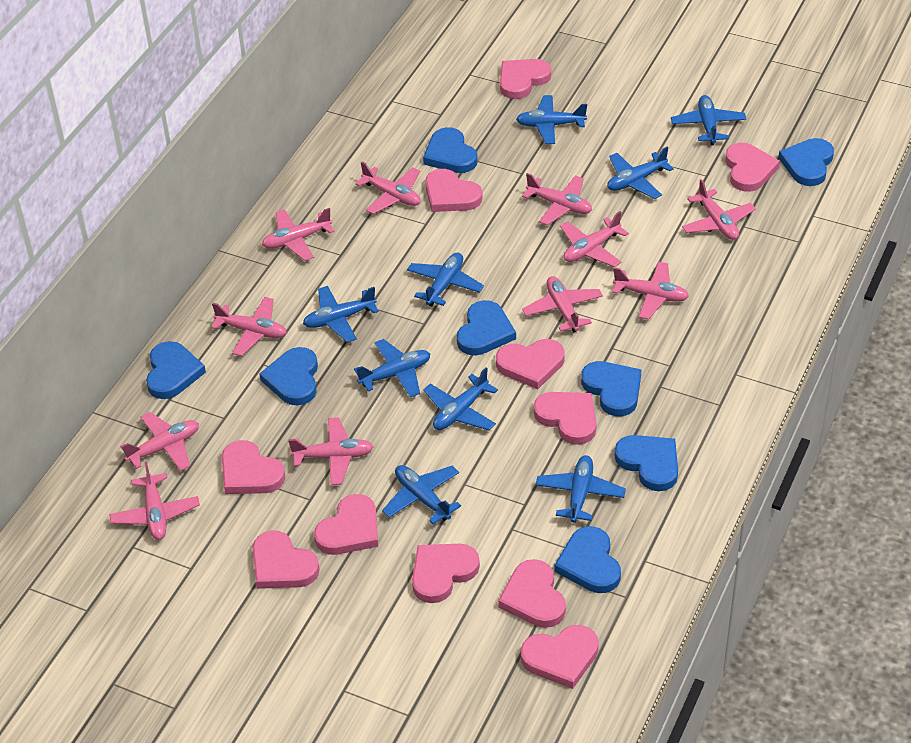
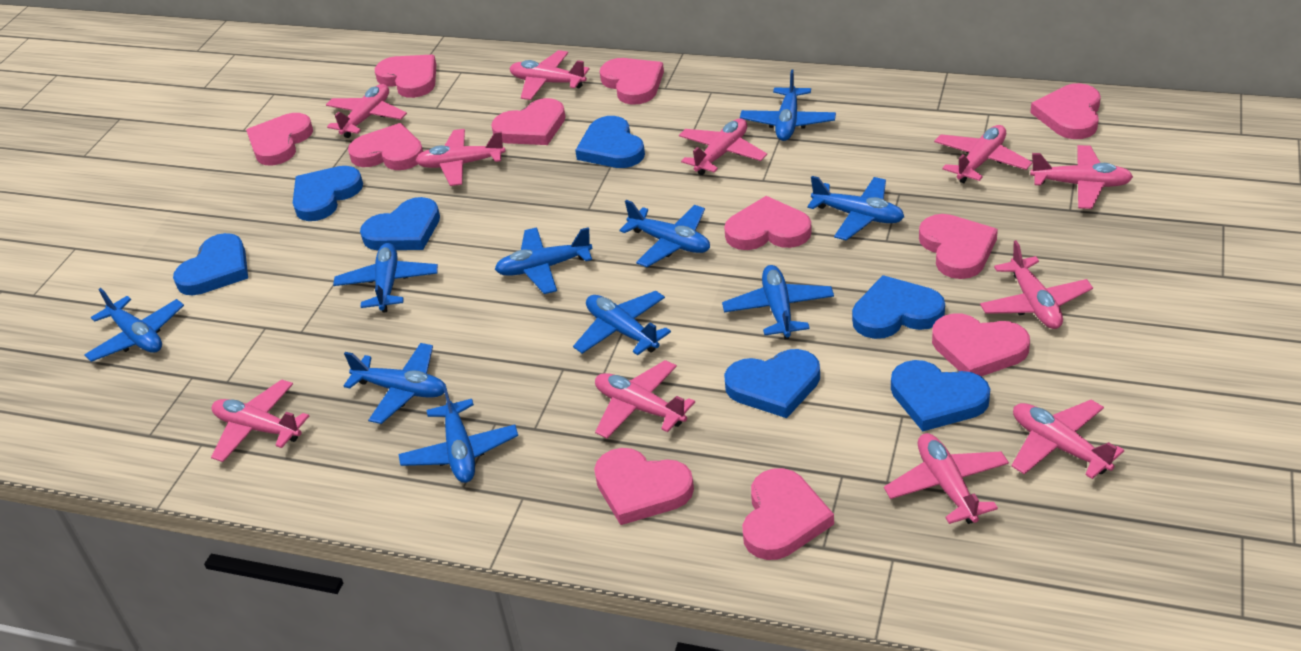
blue heart: [146,341,206,399] [259,347,318,405] [423,127,478,173] [457,300,516,356] [554,526,621,593] [581,361,642,416] [615,435,678,491] [779,138,834,186] = 8 -> [173,233,248,295] [293,166,363,221] [360,197,440,251] [575,116,645,168] [724,349,820,418] [852,275,945,339] [891,360,990,431] = 7
blue plane: [303,286,379,342] [354,339,430,398] [382,465,461,524] [407,252,484,307] [423,367,498,430] [516,95,587,144] [535,455,626,523] [607,147,674,199] [671,95,746,145] = 9 -> [84,288,184,362] [333,243,438,313] [344,343,445,424] [398,384,518,483] [495,227,593,294] [573,291,671,355] [619,200,710,267] [722,265,834,340] [740,70,836,141] [807,176,904,240] = 10

